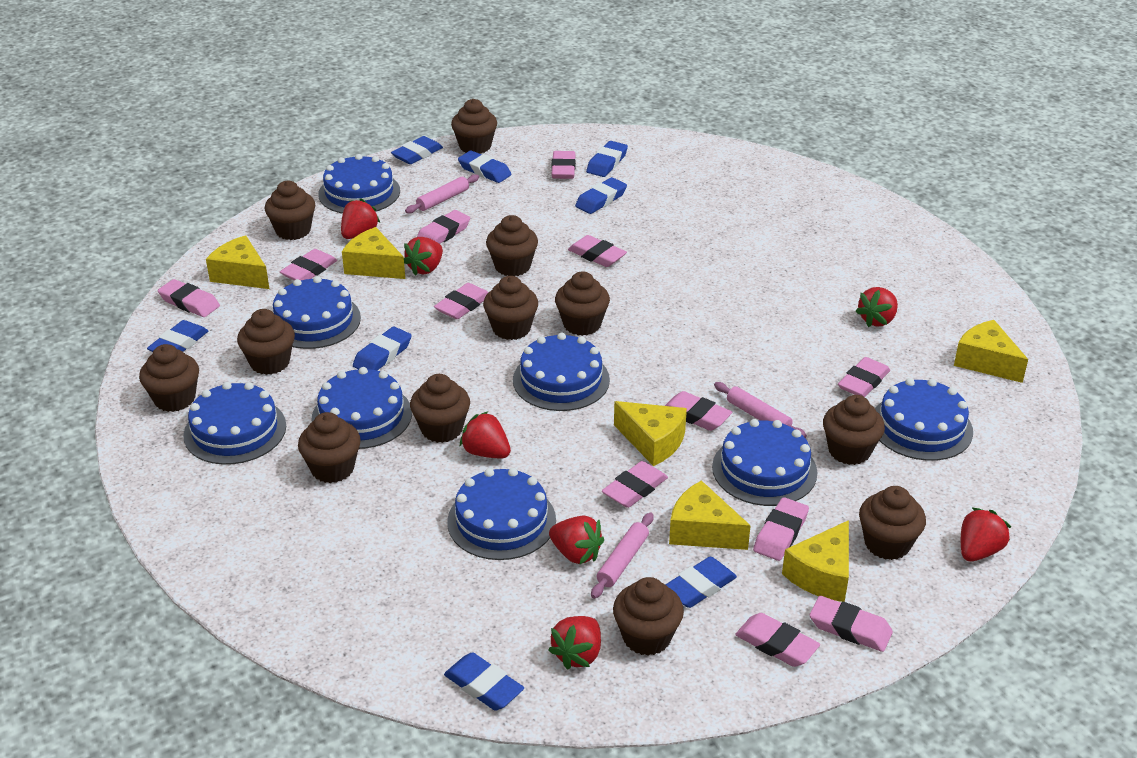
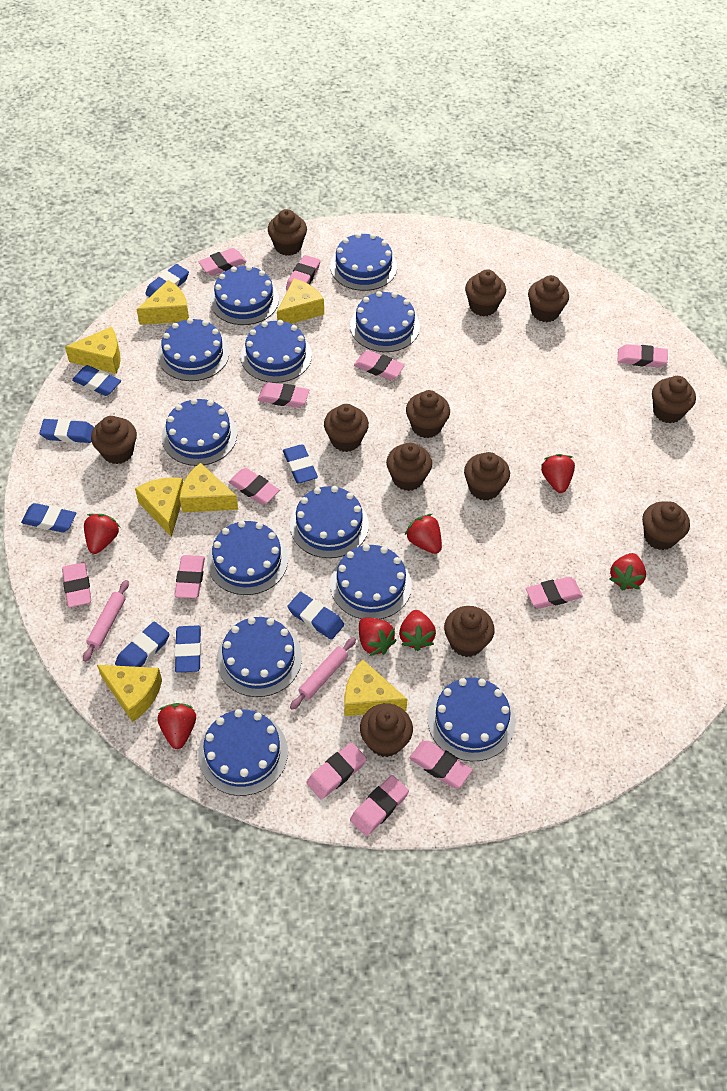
blue cake: [183,382,286,465] [273,276,361,349] [312,367,412,449] [318,154,400,214] [447,468,556,560] [513,333,610,411] [712,419,817,506] [875,378,973,461] = 8 -> [158,318,229,381] [162,398,237,466] [198,709,288,796] [207,521,288,595] [210,265,279,325] [217,617,302,697] [241,320,312,383] [290,486,369,558] [330,233,397,291] [330,544,412,619] [350,291,420,352] [427,677,515,761] = 12
pink rolling pin: [405,174,479,214] [591,512,654,599] [714,382,807,438] = 3 -> [83,580,129,662] [290,637,356,710] = 2
yellow cheese: [206,235,269,289] [342,227,405,279] [614,401,687,466] [669,480,751,550] [782,520,849,602] [954,320,1028,383] = 6 -> [65,326,121,374] [97,665,162,722] [135,477,183,537] [136,280,189,325] [180,463,238,513] [277,279,324,324] [345,660,408,716] = 7

